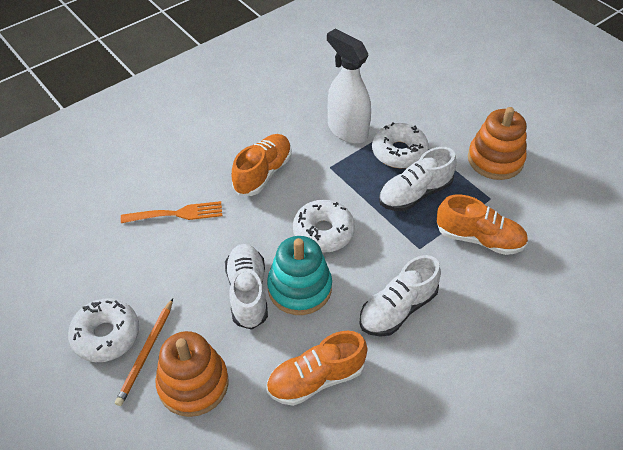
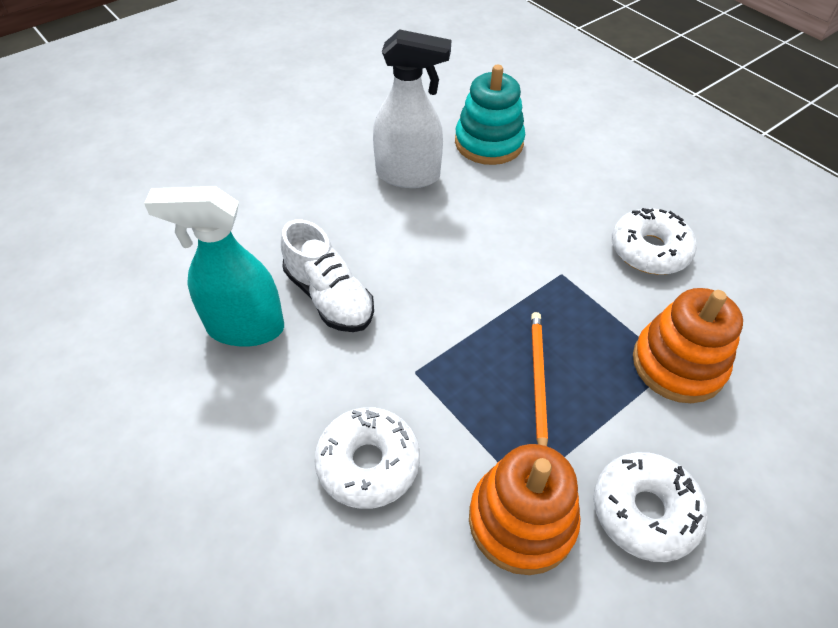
orange fork: [121,201,222,223] = 1 -> none = 0
orange shoe: [232,134,292,196] [266,331,368,406] [436,195,528,255] = 3 -> none = 0
turquoise spray bottle: none = 0 -> [144,186,284,347] = 1
white shoe: [225,244,268,330] [359,255,441,337] [379,147,456,211] = 3 -> [281,219,374,332] = 1

